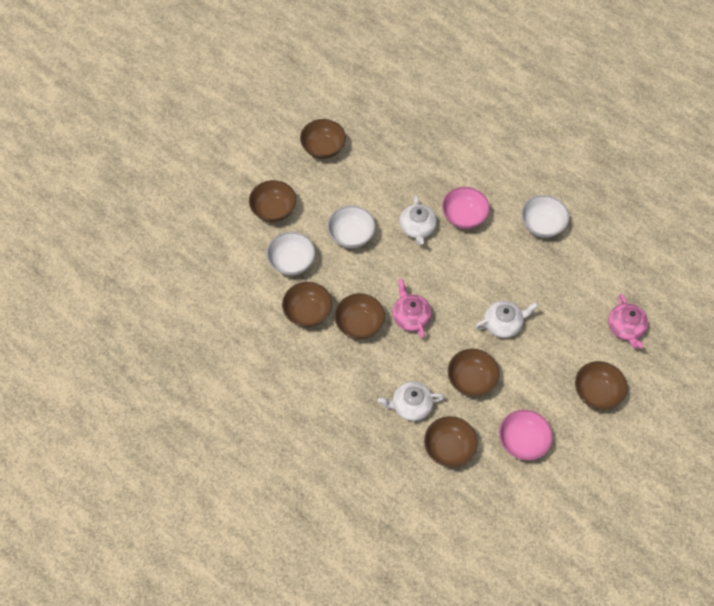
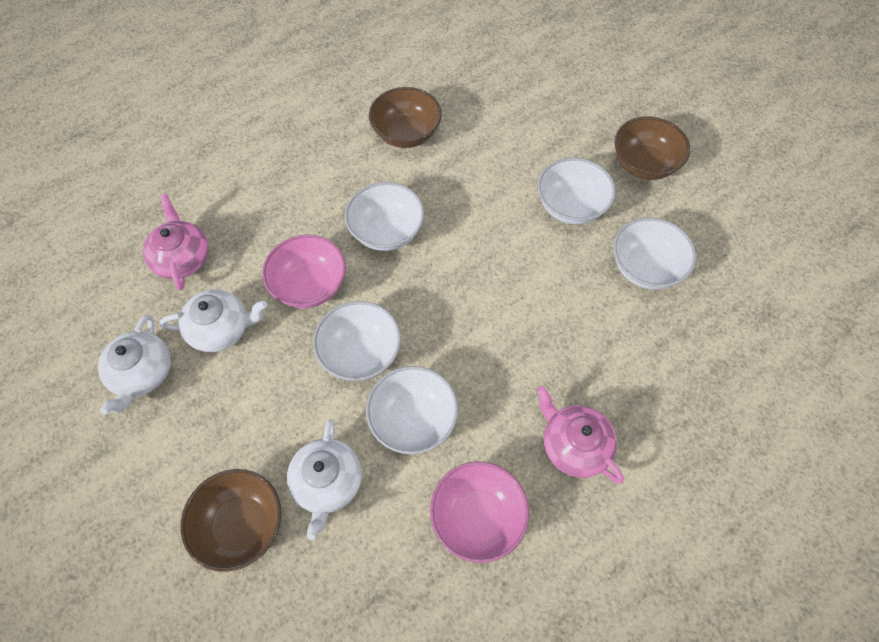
brown bowl: [249,180,296,222] [282,282,332,327] [300,119,346,159] [334,293,385,339] [424,416,478,468] [448,349,500,397] [575,361,628,410] = 7 -> [180,469,281,572] [369,87,442,148] [614,117,690,180] = 3
white bowl: [266,232,315,276] [327,205,376,248] [521,195,569,238] = 3 -> [313,301,401,381] [345,182,424,251] [366,366,459,455] [538,158,616,224] [613,217,696,289] = 5

